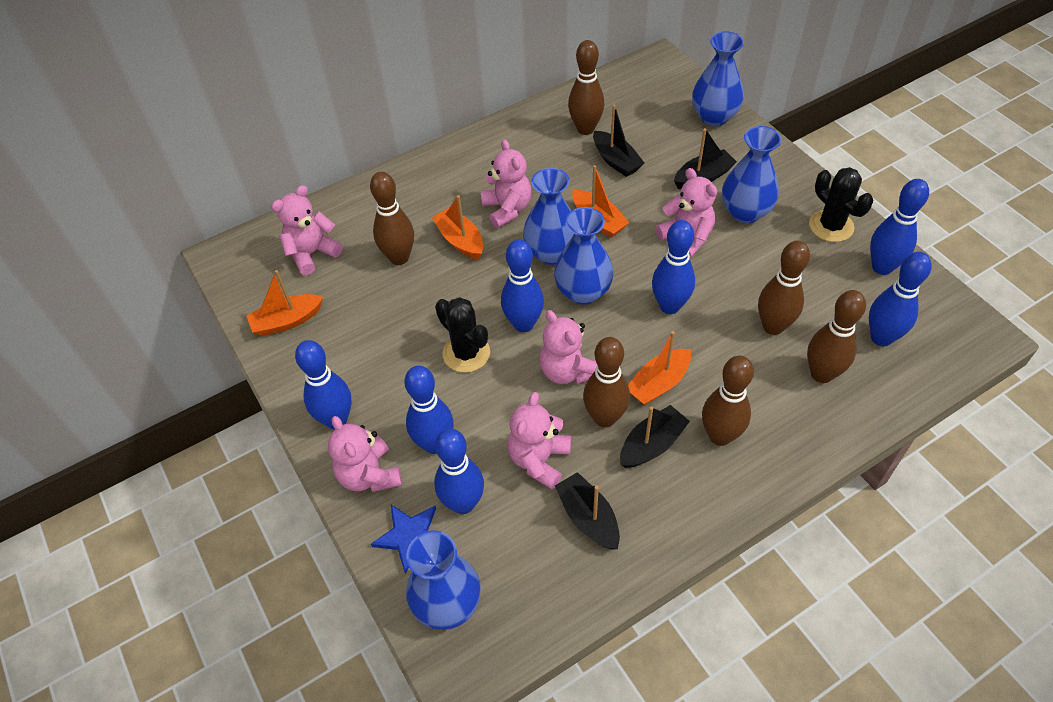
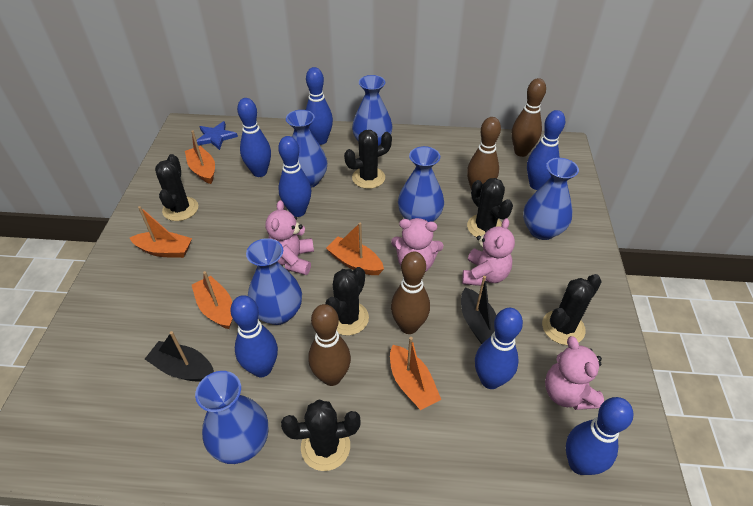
black boat: [555,472,620,550] [593,105,644,177] [620,405,690,468] [674,128,737,189] = 4 -> [145,331,214,382] [461,276,497,345] = 2
black cactus: [435,297,490,373] [809,167,873,242] = 2 -> [155,154,198,221] [281,399,361,471] [325,267,369,336] [344,130,392,189] [467,178,513,237] [542,274,602,345] = 6
blue vase: [406,531,481,630] [523,168,574,265] [554,207,614,305] [692,31,744,126] [722,126,782,223] = 5 -> [195,371,269,464] [246,238,302,325] [286,110,327,188] [352,75,392,146] [398,146,444,222] [523,158,579,240] = 6
brown bowling pin: [370,172,414,265] [568,40,604,135] [583,337,630,427] [702,356,754,446] [758,241,810,335] [807,290,866,383] = 6 -> [308,304,351,386] [391,252,430,334] [467,117,501,189] [512,78,546,157] = 4
orange boat: [246,270,323,336] [432,195,483,260] [572,165,630,238] [628,331,691,405] = 4 -> [130,206,192,258] [185,130,215,184] [192,271,233,329] [326,223,384,275] [390,337,441,410] = 5
pink teddy bear: [271,185,343,275] [328,416,402,492] [480,139,531,228] [508,392,571,490] [539,310,597,384] [656,168,717,259] = 6 -> [266,200,314,275] [391,218,443,272] [462,218,515,286] [545,336,604,410] = 4

